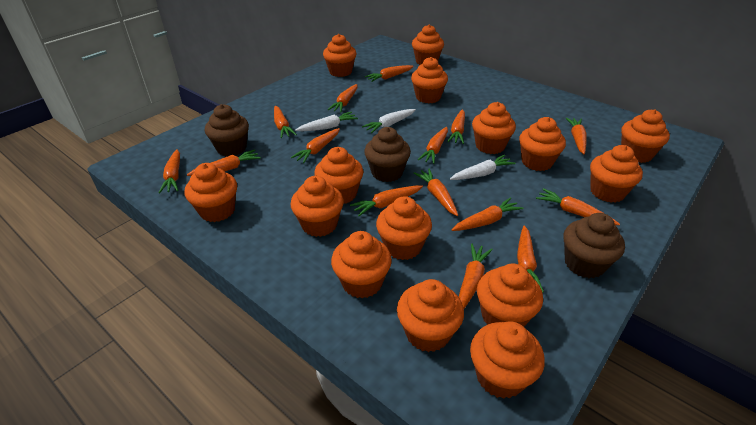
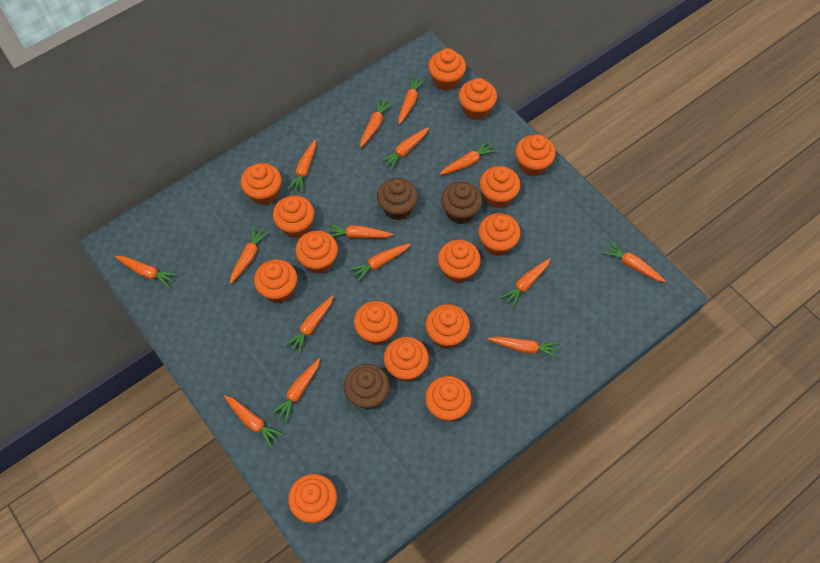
white carrot: [295,112,358,131] [362,109,416,133] [450,155,516,180] = 3 -> none = 0

